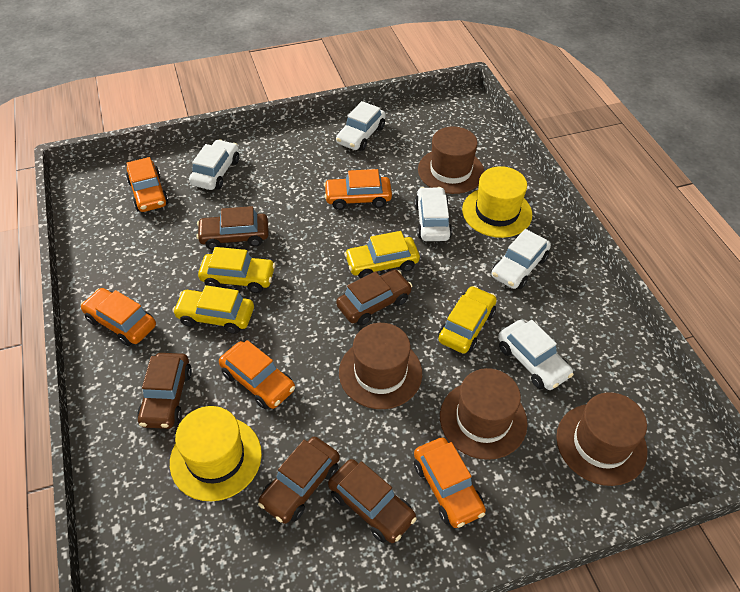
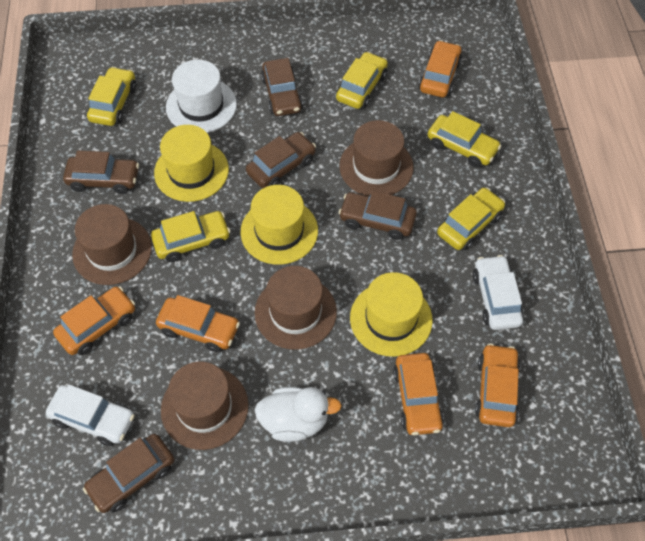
white car: [189,139,239,190] [336,101,386,151] [415,187,452,241] [491,229,551,289] [498,320,574,390] = 5 -> [46,385,135,446] [473,255,524,330] = 2
white duck: none = 0 -> [255,387,342,442] = 1
white hat: none = 0 -> [166,60,237,133] = 1
yellow car: [172,285,254,334] [198,247,275,293] [344,231,420,279] [438,286,497,354] = 4 -> [87,67,136,126] [151,211,230,262] [336,52,388,109] [428,111,501,168] [437,187,505,250] = 5
yellow hat: [170,406,262,501] [462,166,532,238] = 2 -> [154,125,229,202] [241,185,318,265] [350,272,432,357] = 3

